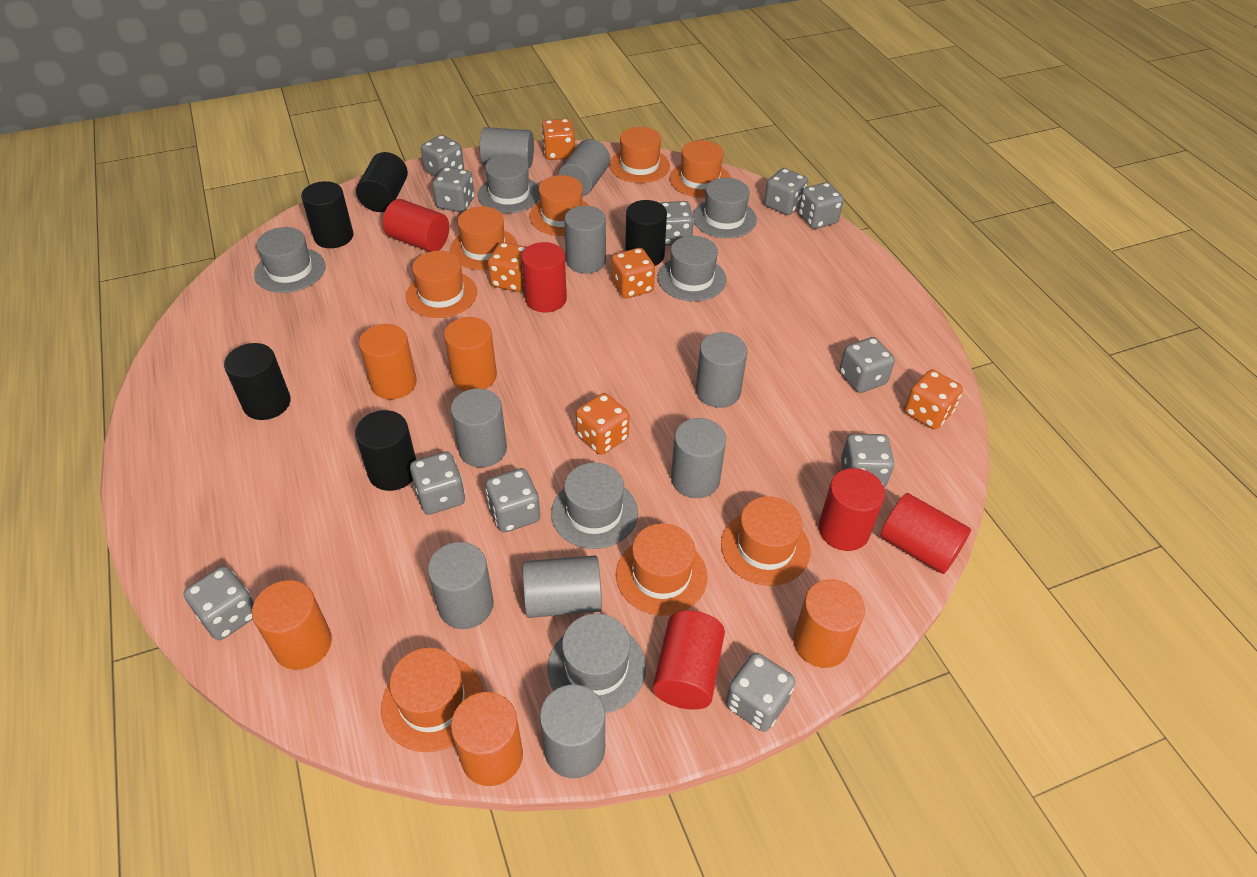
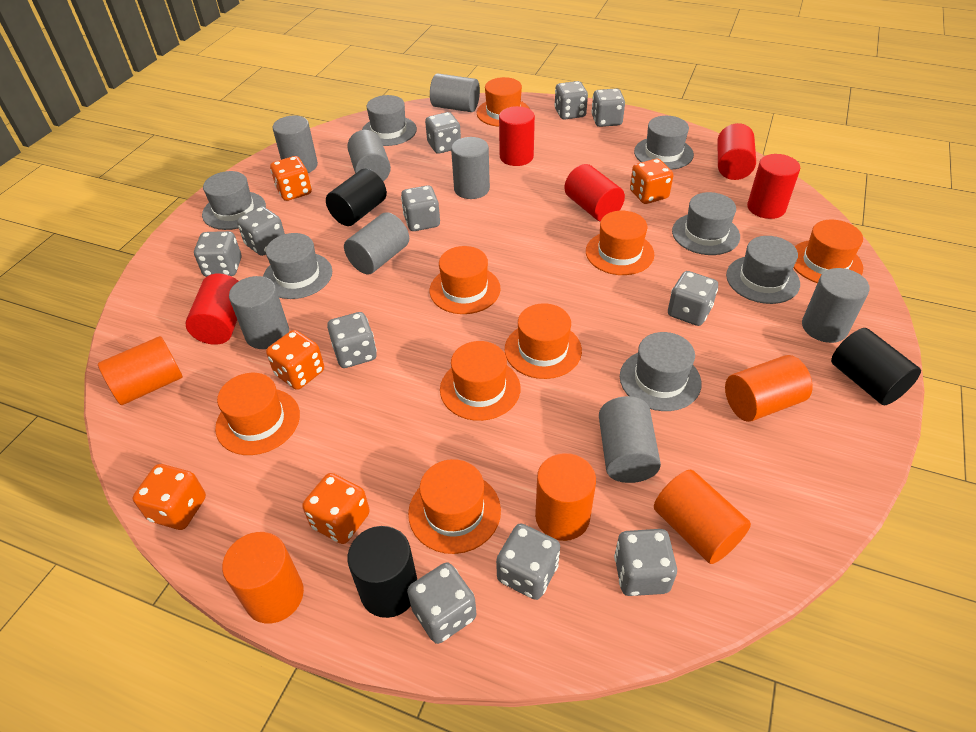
black cylinder: [224,343,291,420] [301,181,353,248] [355,410,416,491] [356,152,408,212] [625,200,667,266] = 5 -> [326,168,387,226] [347,526,417,618] [831,328,921,405] = 3
grey cylinder: [428,542,494,629] [451,388,507,467] [480,127,534,168] [522,555,602,618] [540,685,605,778] [558,139,610,196] [564,206,606,274] [671,418,726,498] [696,332,747,408] = 9 -> [229,276,289,349] [273,116,318,173] [344,212,409,274] [347,130,391,181] [430,74,480,112] [451,137,490,199] [599,396,661,483] [802,268,870,343] = 8
grey hat: [254,227,326,293] [478,154,540,213] [547,613,646,714] [551,463,638,549] [657,236,726,301] [693,178,757,238] = 6 -> [202,171,266,230] [263,233,332,299] [362,95,417,146] [620,332,702,411] [634,116,694,170] [672,192,740,255] [726,236,800,304] = 7

